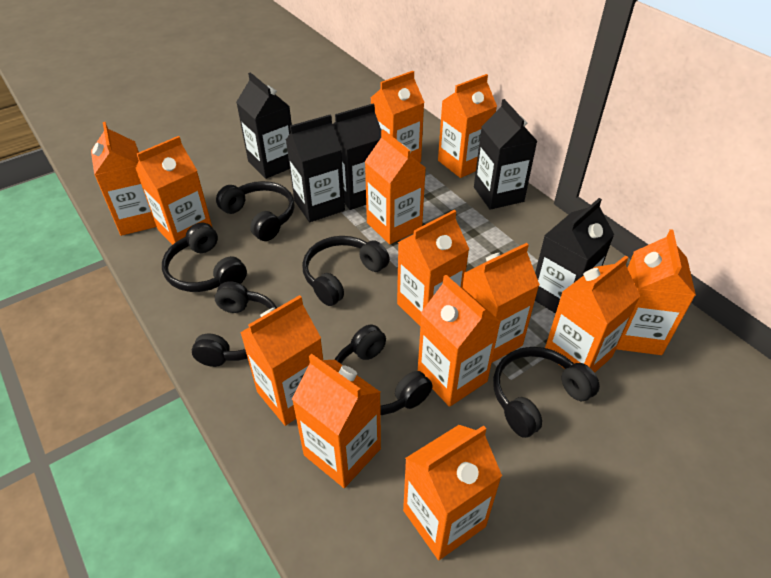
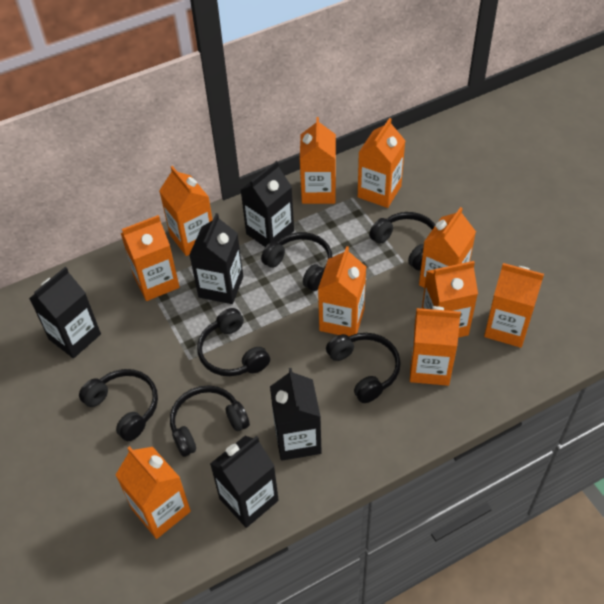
orange carton: [91,122,157,236] [135,136,213,245] [240,295,323,426] [292,354,381,488] [365,129,426,244] [371,71,425,163] [397,210,469,326] [403,425,502,560] [418,275,500,407] [438,74,497,178] [462,243,540,362] [545,255,640,373] [616,229,696,355] = 13 -> [116,446,191,539] [121,215,180,301] [159,166,213,256] [300,117,336,204] [318,246,366,336] [358,118,405,208] [410,306,461,386] [419,207,476,287] [422,261,478,338] [484,263,544,348] = 10

